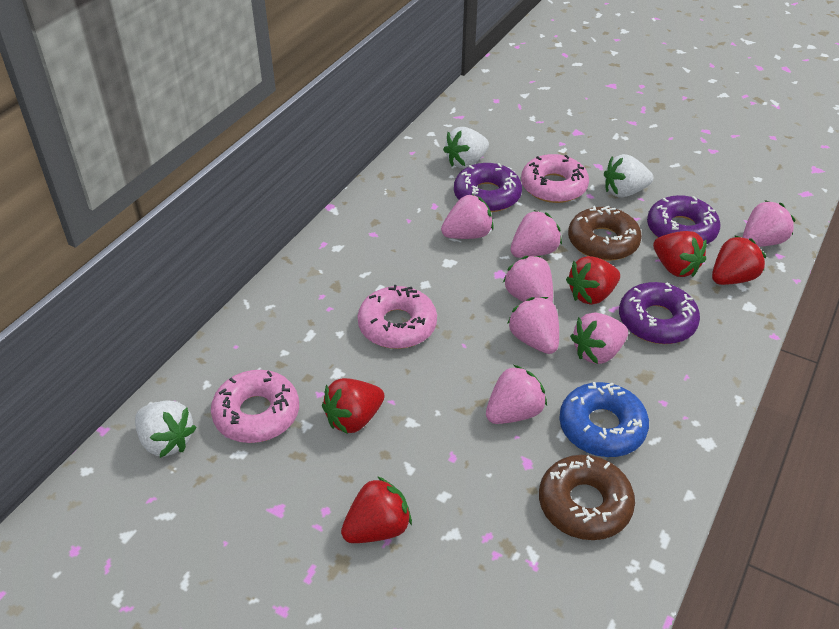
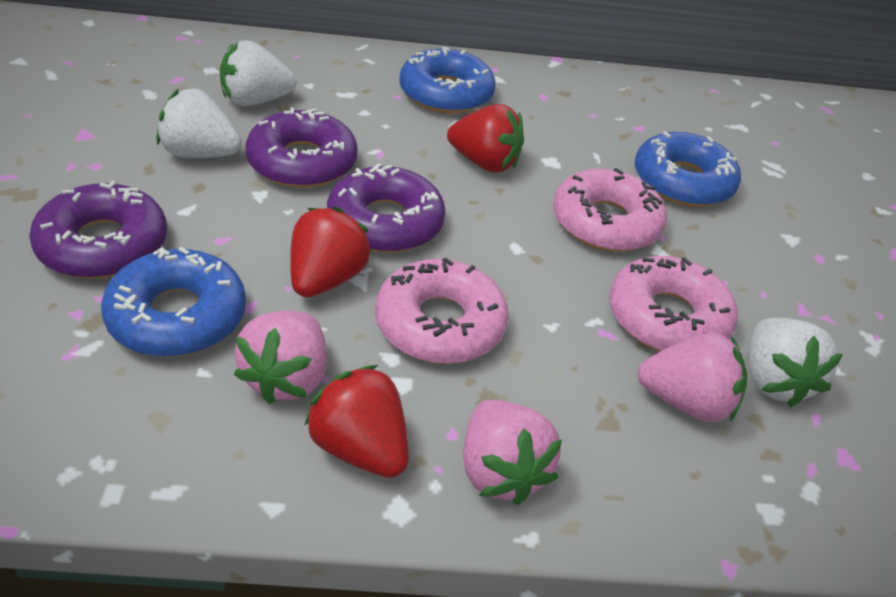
blue donut: [559,382,649,457] = 1 -> [101,247,246,357] [399,46,496,113] [635,131,741,207] = 3
brown donut: [539,455,635,540] [568,206,642,261] = 2 -> none = 0
pink strawberry: [441,194,494,239] [486,365,547,424] [503,256,553,302] [507,297,559,354] [511,210,562,258] [570,312,628,364] [743,200,795,247] = 7 -> [234,311,327,404] [463,400,562,505] [637,333,748,422] = 3
red strawberry: [322,378,384,434] [341,476,412,543] [566,256,620,305] [653,231,706,277] [712,235,766,285] = 5 -> [290,206,372,297] [304,365,409,478] [447,104,524,173] = 3

